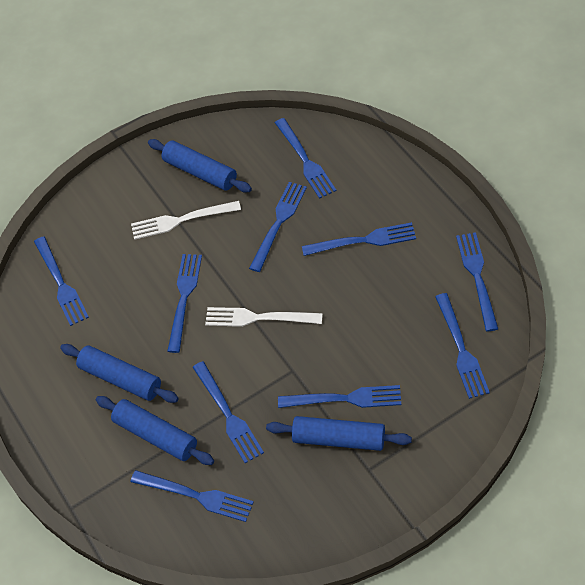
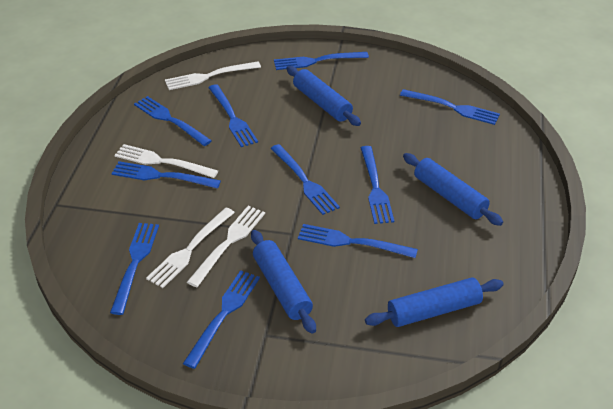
white fork: [131,201,241,240] [205,307,323,327] = 2 -> [114,144,218,178] [146,208,235,288] [165,61,261,90] [187,206,265,287] = 4

